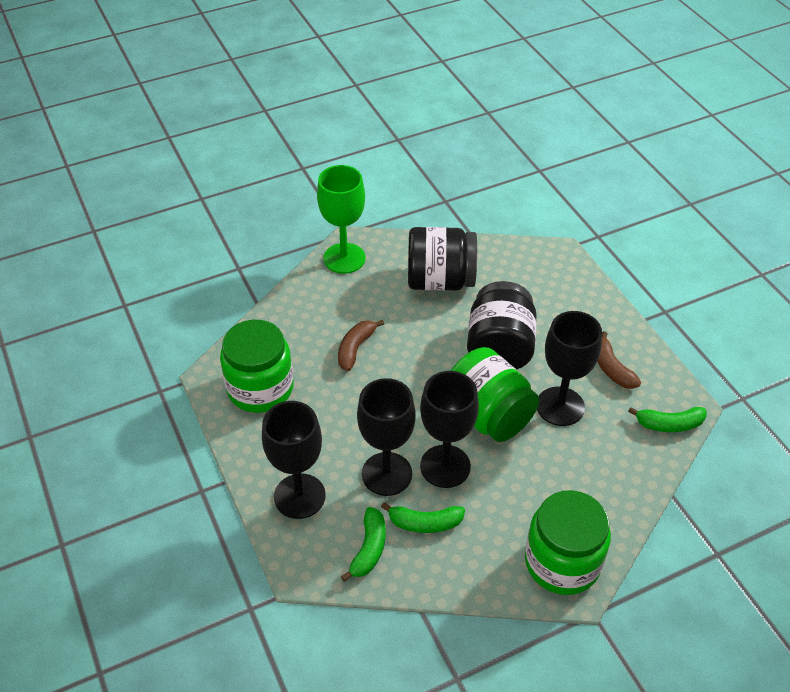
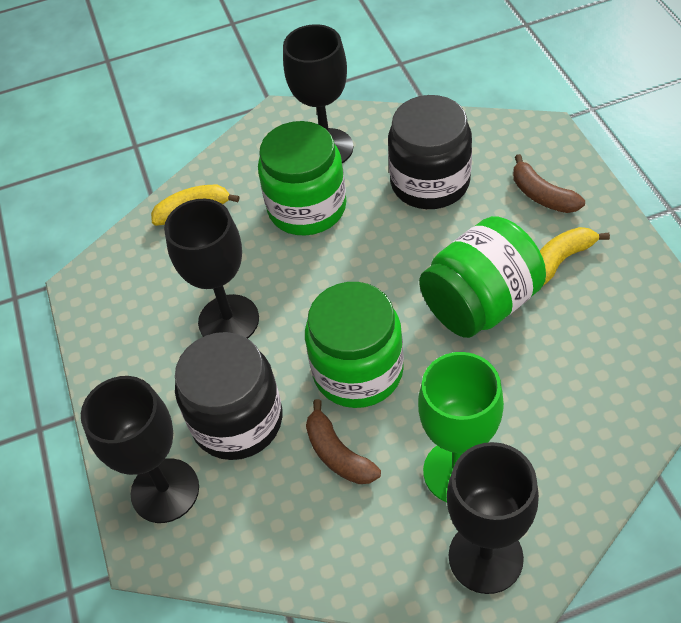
green banana: [341,507,386,582] [381,502,465,533] [628,407,707,432] = 3 -> none = 0
yellow banana: none = 0 -> [151,185,239,226] [540,227,610,286] = 2

